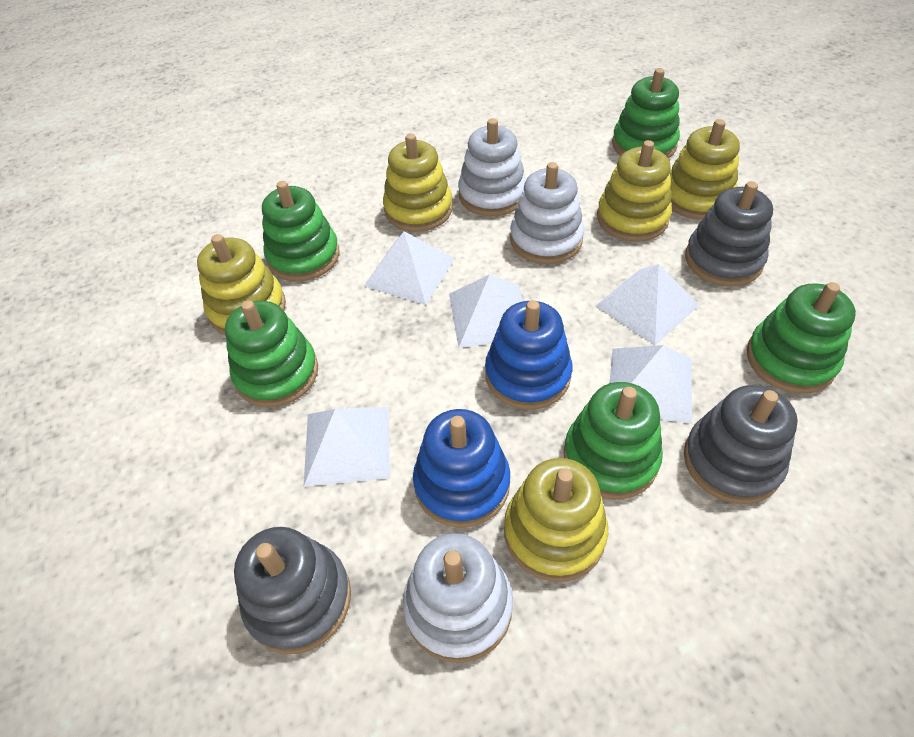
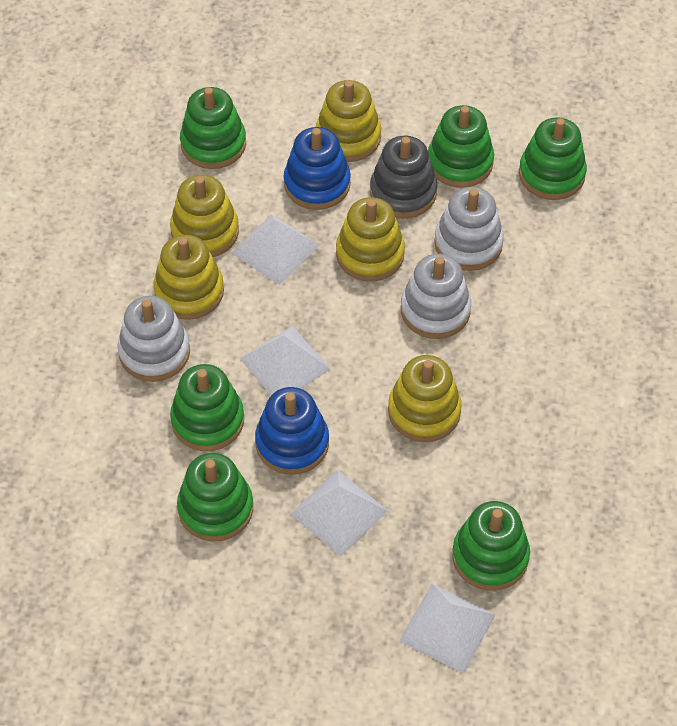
green stacking toy: [225,300,318,407] [262,181,340,282] [564,382,663,499] [612,68,680,159] [747,282,856,394] = 5 -> [170,364,244,451] [177,453,253,542] [180,87,246,169] [428,105,494,188] [452,501,530,591] [519,117,587,200] = 6
grey stacking toy: [234,527,351,654] [684,385,798,504] [685,181,773,287] = 3 -> [370,136,437,218] = 1
white pyramid: [303,407,390,487] [364,231,454,305] [449,274,523,348] [596,264,699,345] [610,345,692,424] = 5 -> [232,214,319,285] [239,326,331,395] [291,470,388,556] [399,583,496,674] = 4

